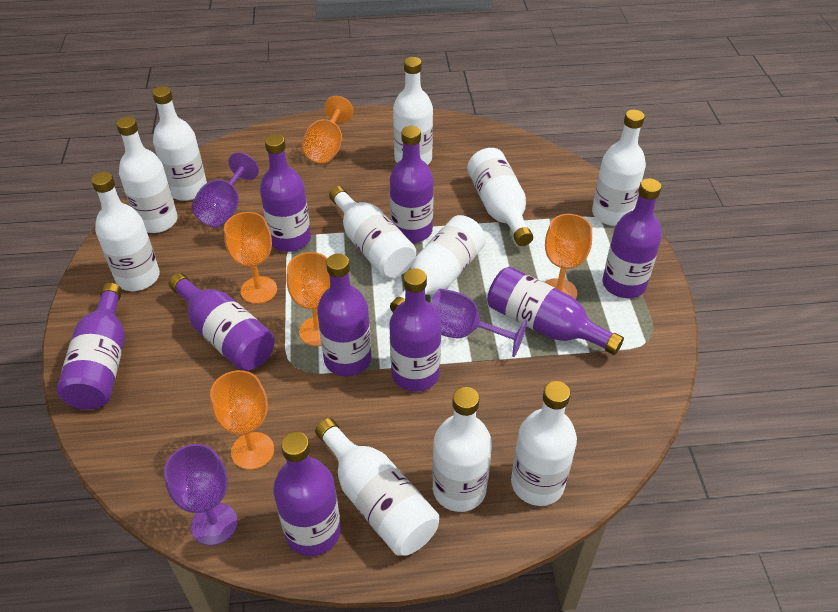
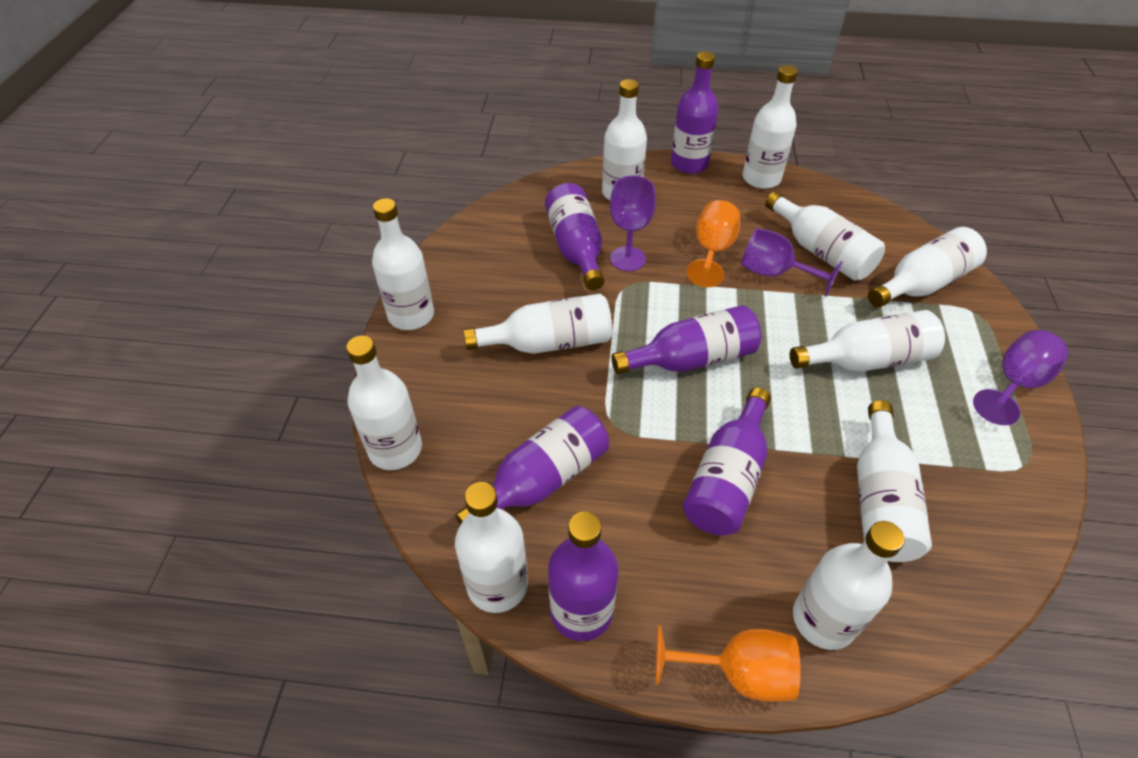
orange goblet: [210,370,274,470] [224,212,277,304] [286,252,330,346] [302,96,353,163] [544,214,592,299] = 5 -> [655,625,801,702] [686,200,740,288] = 2
purple bottle: [56,283,125,410] [169,273,275,371] [260,134,311,252] [273,432,341,556] [317,253,372,376] [389,268,441,392] [390,126,434,243] [487,267,624,355] [602,178,662,298] = 9 -> [455,406,609,525] [545,183,604,290] [548,512,619,641] [611,305,761,374] [671,51,719,174] [683,388,771,535] = 6

